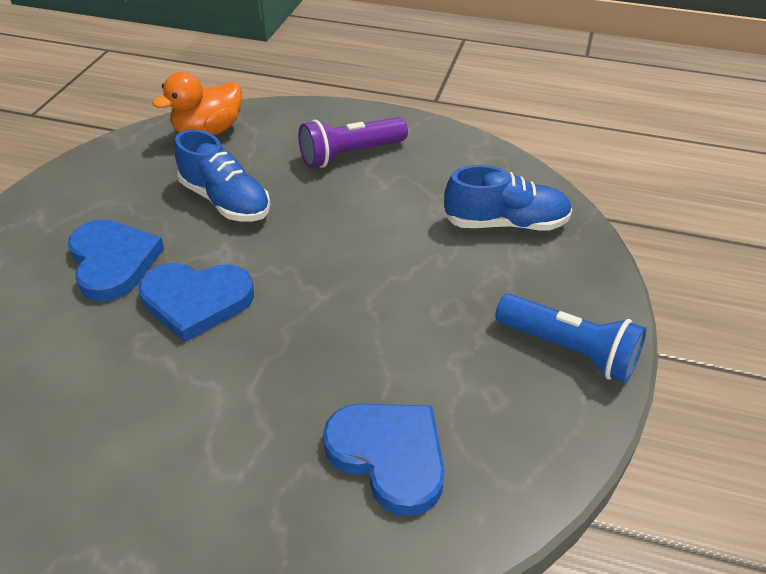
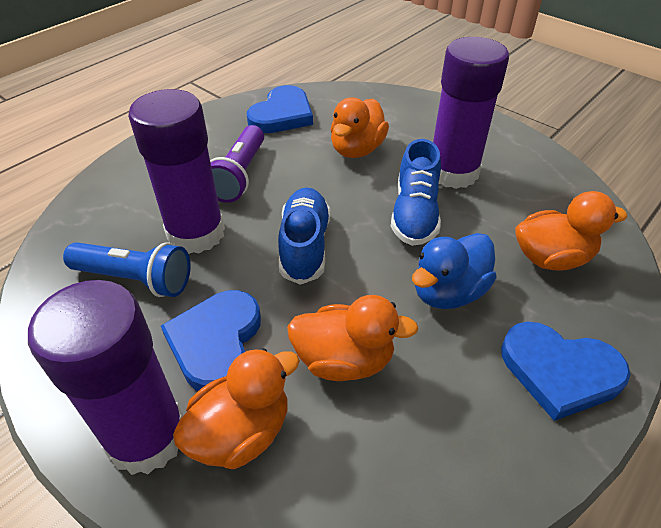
blue duck: none = 0 -> [412,233,497,309] = 1
orange duck: [152,72,242,135] = 1 -> [173,348,300,469] [287,295,419,381] [331,97,389,158] [516,191,627,271] = 4
purple glue stick: none = 0 -> [28,280,183,475] [128,89,225,254] [433,37,509,189] = 3

